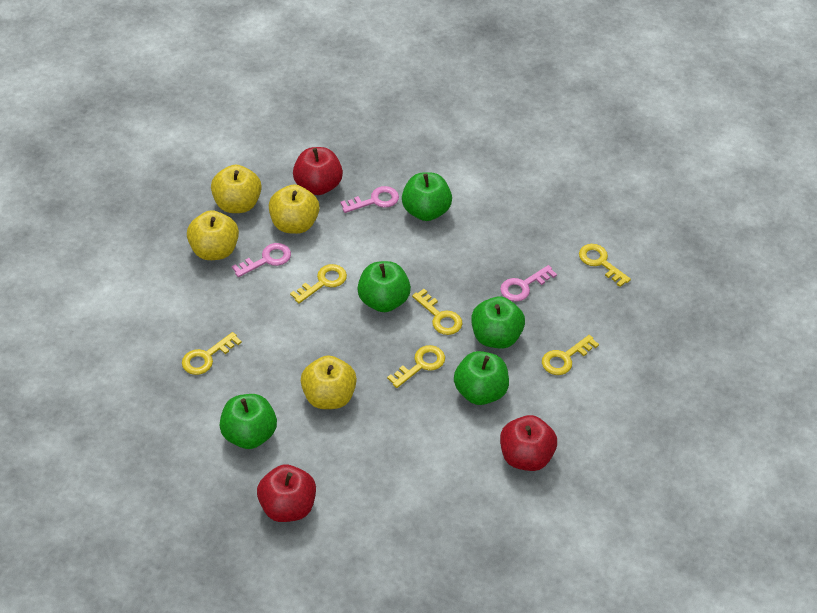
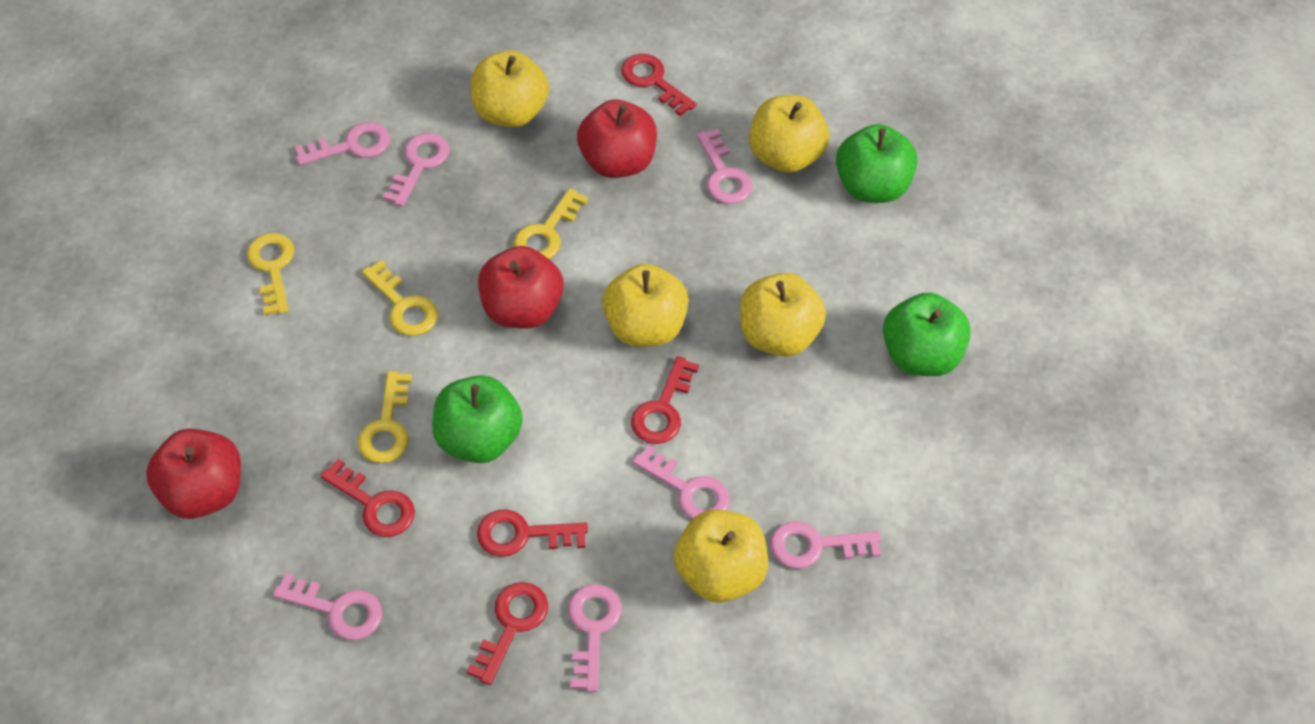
green apple: [220,394,277,449] [357,261,411,312] [402,172,452,221] [454,351,509,405] [471,297,525,349] = 5 -> [432,375,523,463] [836,124,917,203] [883,293,971,376] = 3
pink key: [232,243,291,277] [340,186,399,213] [500,265,557,302] = 3 -> [273,573,383,640] [295,122,390,165] [383,133,449,207] [568,584,622,692] [633,444,730,519] [697,129,752,204] [771,521,881,569] = 7
red key: none = 0 -> [320,459,415,537] [467,582,548,685] [477,509,588,557] [621,54,697,116] [631,356,699,444] = 5
yellow apple: [187,210,239,260] [211,165,262,213] [269,184,320,234] [301,356,357,409] = 4 -> [471,50,549,127] [602,264,689,347] [674,509,768,603] [740,273,826,357] [749,95,829,173] = 5
yellow key: [182,332,242,375] [290,264,347,304] [387,345,445,388] [412,289,462,335] [542,335,599,375] [579,244,631,287] = 6 -> [247,233,294,315] [358,371,412,463] [362,260,438,336] [514,188,588,259] = 4

